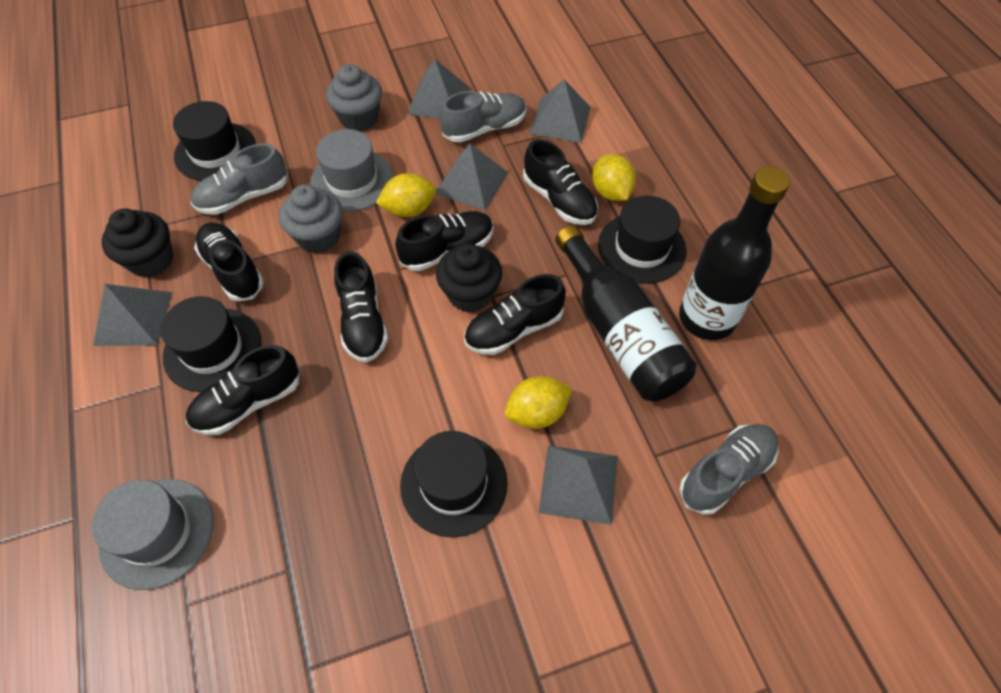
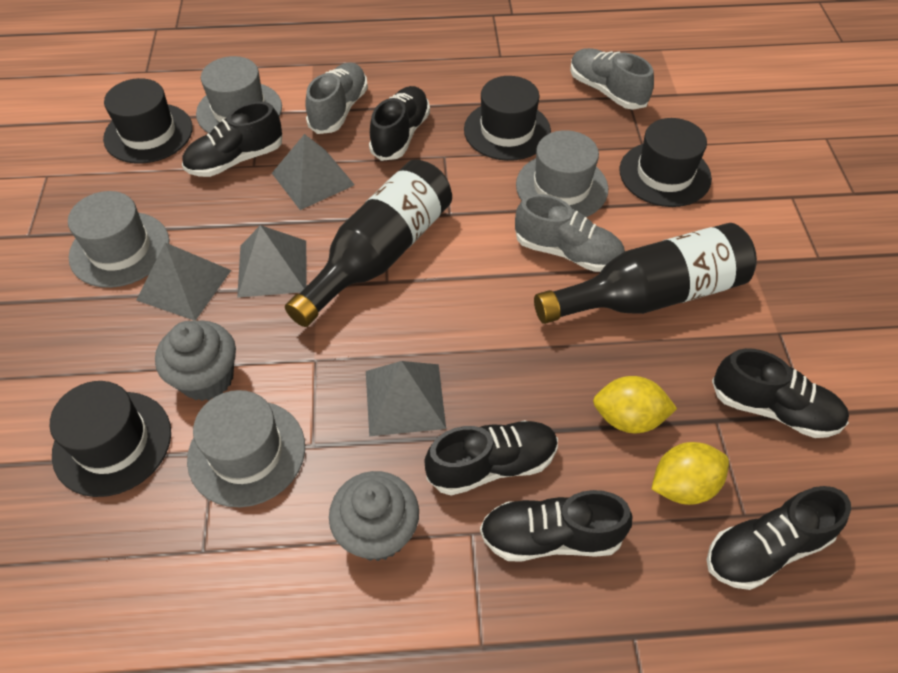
black cupcake: [102,208,173,277] [436,243,502,313] = 2 -> none = 0
grey hat: [92,479,213,590] [310,129,393,212] = 2 -> [68,191,170,288] [187,390,305,507] [196,56,282,134] [516,130,608,217] = 4
grey pyramid: [93,284,172,346] [407,59,469,119] [435,143,508,211] [529,79,591,143] [538,445,618,525] = 5 -> [136,242,231,321] [237,225,306,298] [272,134,355,210] [366,361,446,436] = 4
yellow lemon: [376,173,436,217] [505,376,573,429] [592,154,636,201] = 3 -> [593,376,677,433] [652,442,729,505] = 2

